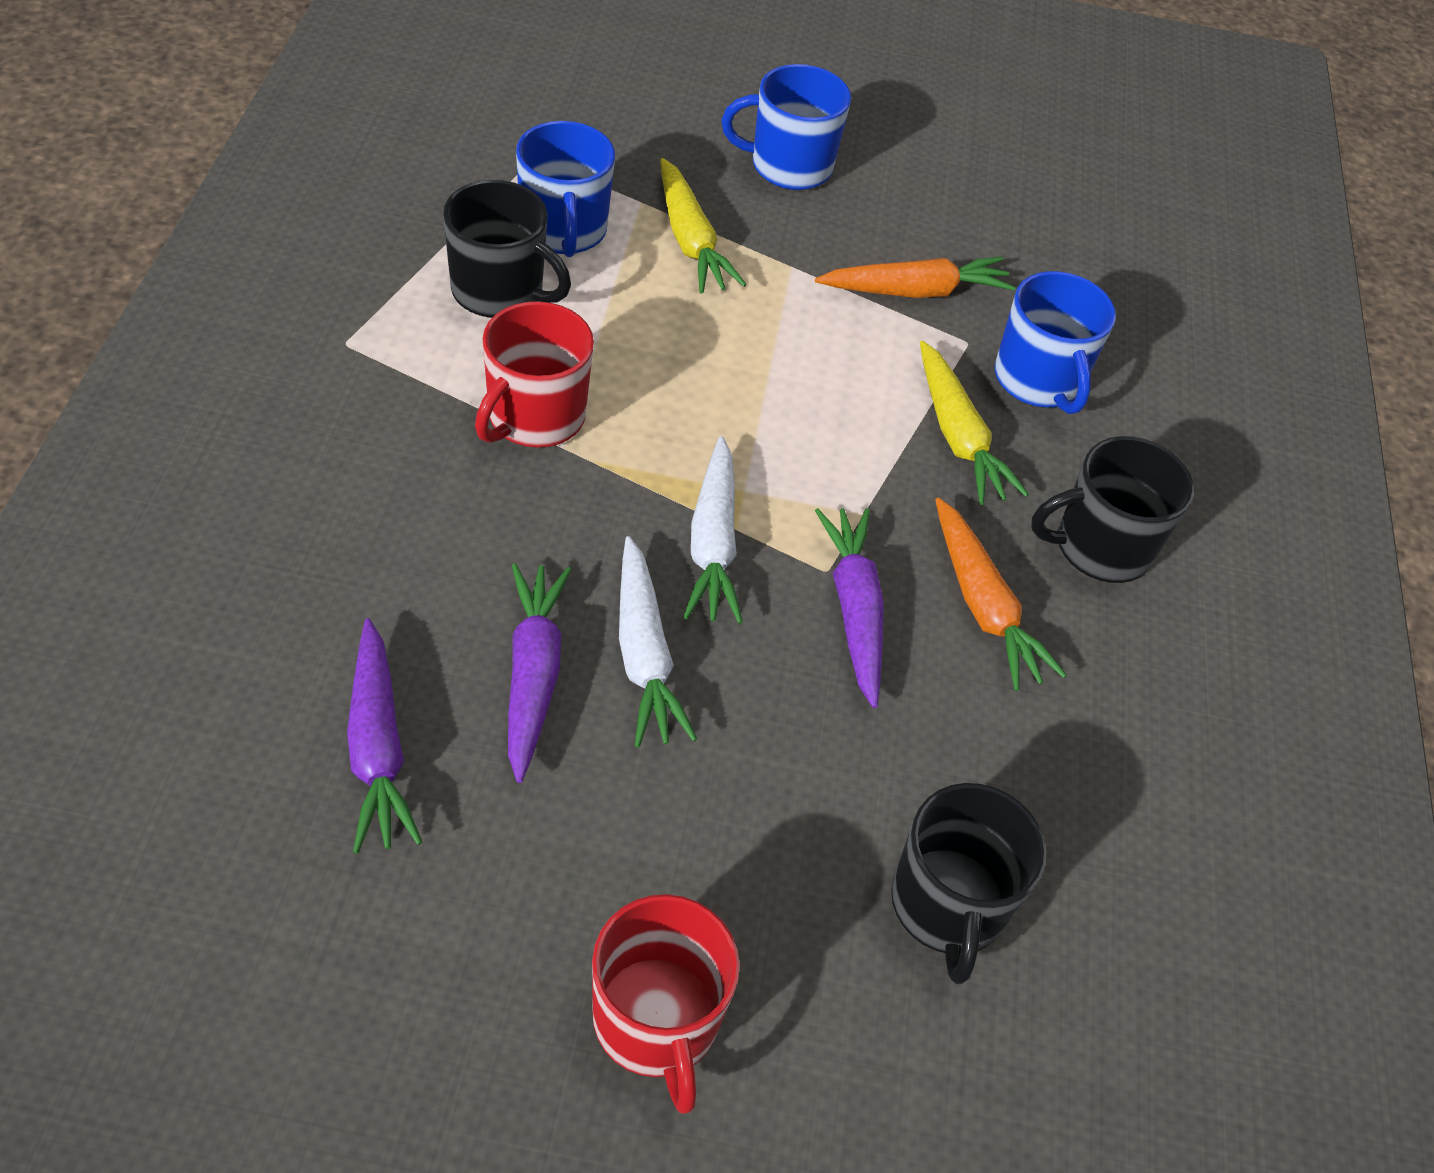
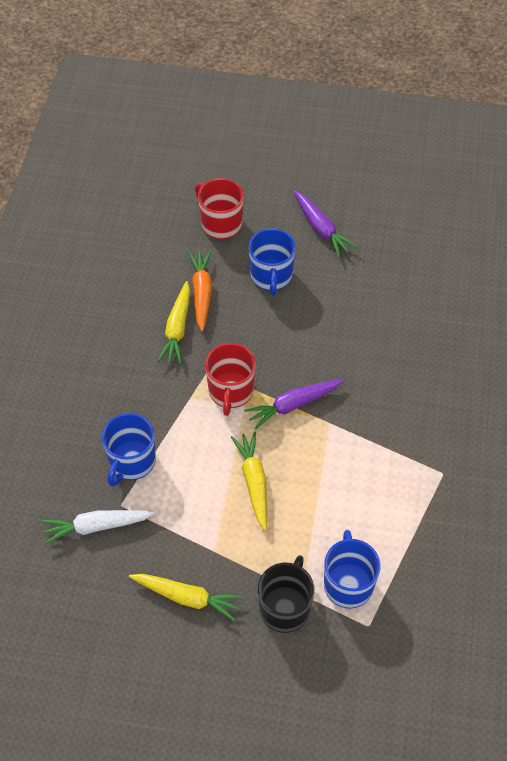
black mug: [443,180,571,318] [891,783,1046,985] [1031,436,1194,583] = 3 -> [258,555,314,633] = 1
orange carrot: [815,257,1015,298] [935,497,1067,691] = 2 -> [188,251,212,331] = 1
purple carrot: [347,618,422,854] [508,563,571,783] [815,508,884,708] = 3 -> [244,379,344,430] [293,190,357,257] = 2
white carrot: [619,536,697,748] [683,436,743,624] = 2 -> [42,510,155,545] = 1
yellow carrot: [660,158,747,293] [920,341,1029,505] = 2 -> [129,574,243,621] [157,281,190,365] [231,431,267,531] = 3

